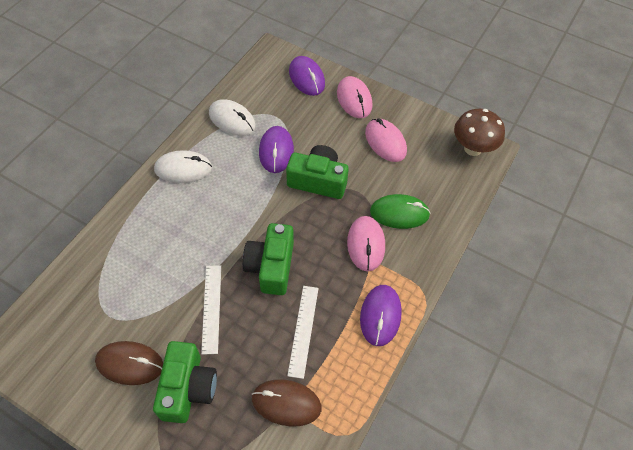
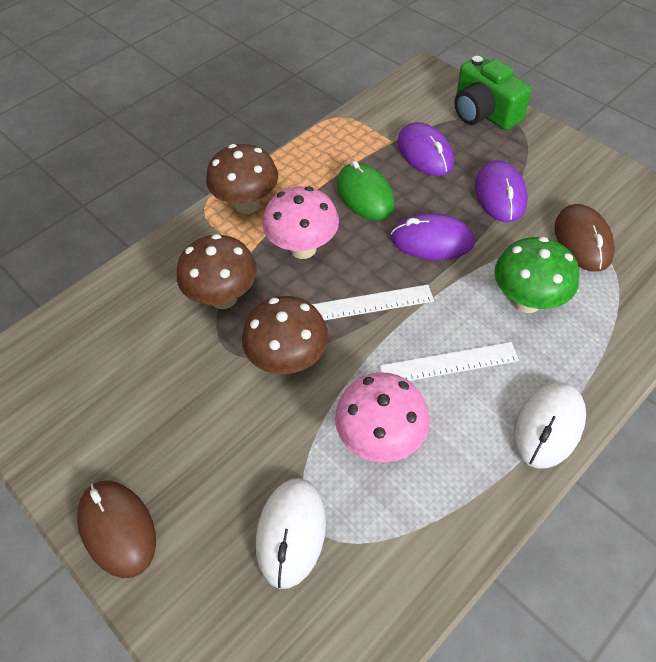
brown mushroom: [454,109,505,156] = 1 -> [177,234,257,309] [206,144,278,214] [242,296,328,374] = 3
green camera: [153,341,217,423] [243,223,294,295] [286,145,349,199] = 3 -> [455,56,532,130] = 1
green mushroom: none = 0 -> [494,237,579,313] = 1
pink mouse: [337,76,373,118] [347,216,385,271] [365,118,407,162] = 3 -> none = 0
pink mushroom: none = 0 -> [263,186,339,259] [335,372,430,463] = 2

